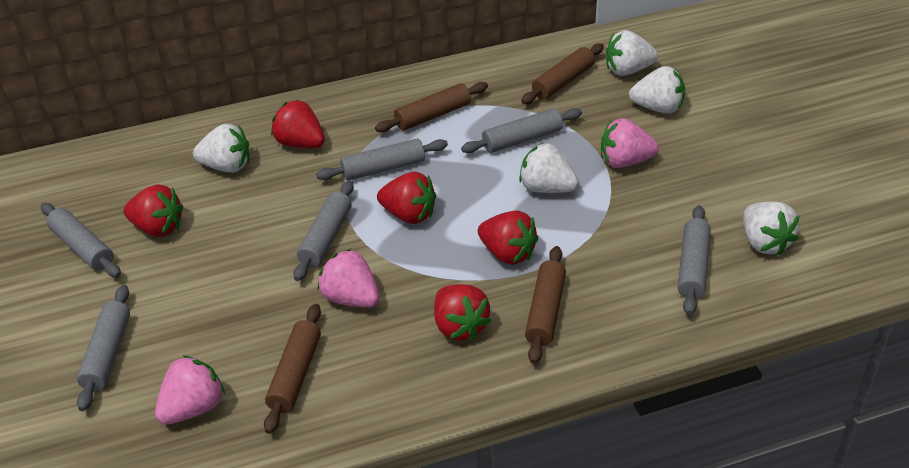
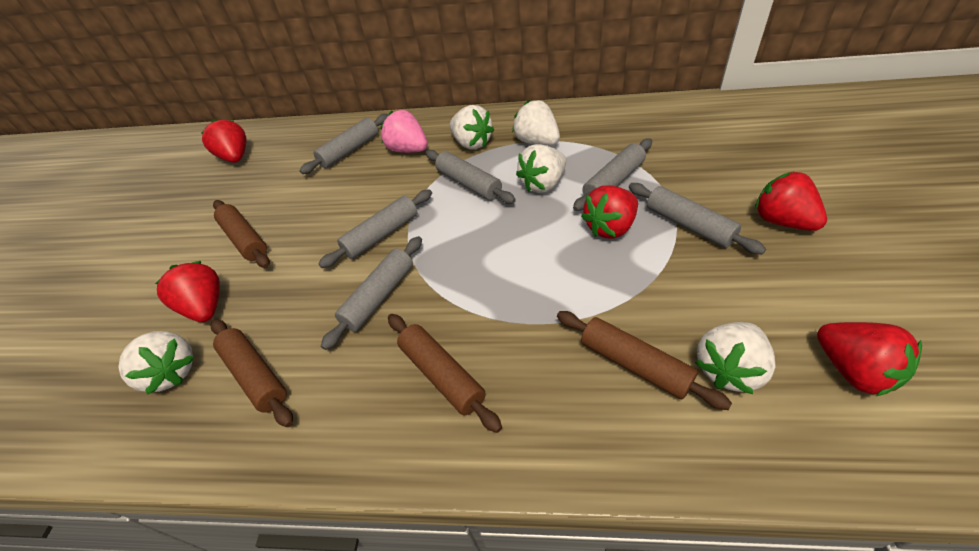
pink strawberry: [155,355,225,424] [318,249,379,308] [601,118,659,168] = 3 -> [380,110,428,153] = 1

